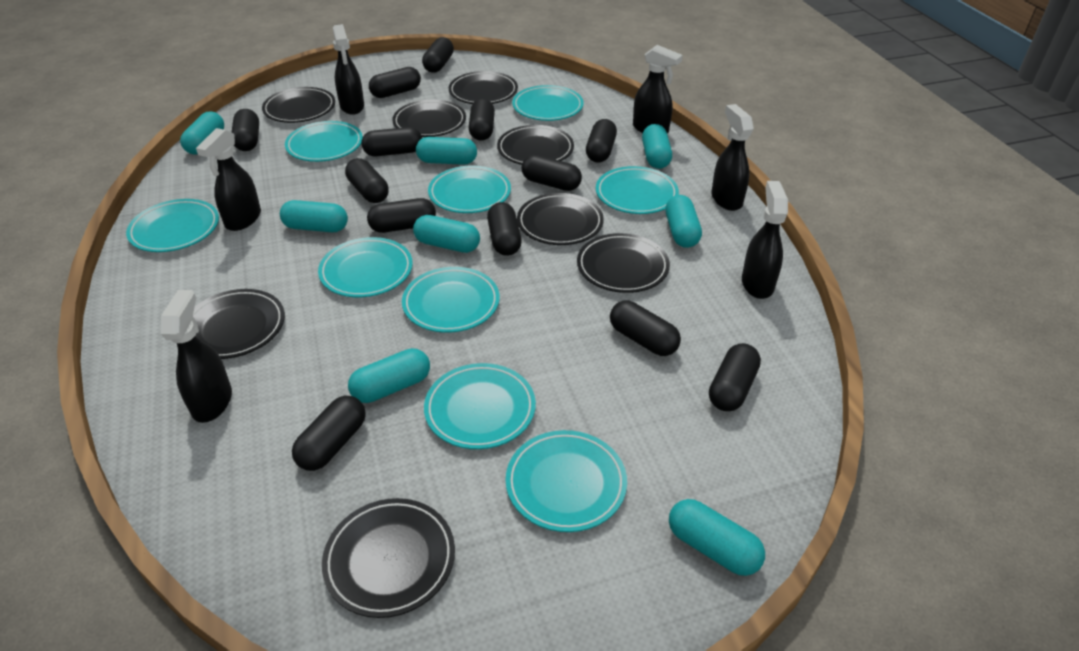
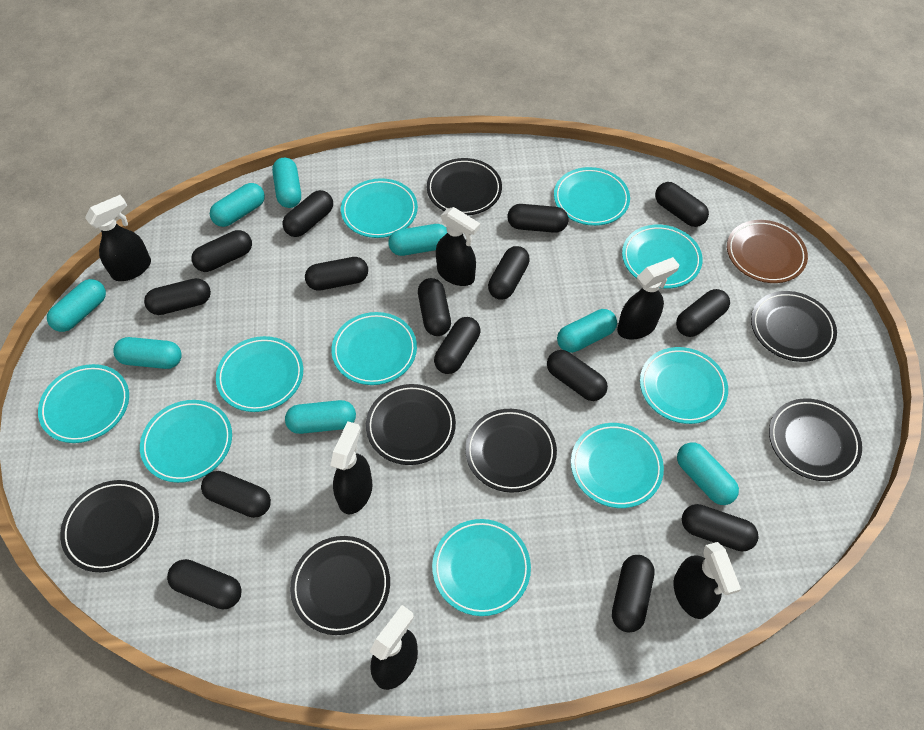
black capsule: [231,109,259,151] [292,396,366,471] [345,158,389,203] [361,127,422,156] [367,198,436,233] [369,67,421,98] [422,37,454,73] [469,99,495,141] [487,202,522,256] [522,155,582,191] [586,119,617,162] [610,301,681,356] [709,343,761,411] = 13 -> [144,278,211,315] [167,559,242,609] [191,230,252,272] [201,471,271,518] [283,190,333,237] [305,257,368,291] [418,278,451,336] [434,317,480,374] [488,246,530,300] [507,204,569,233] [547,350,608,401] [612,555,655,633] [655,182,709,227] [676,289,730,337] [682,504,759,552] = 15
black plate: [193,289,285,359] [262,87,335,123] [322,498,455,618] [392,100,466,137] [449,71,518,104] [497,125,574,165] [517,193,604,245] [577,233,670,293] = 8 -> [60,480,159,572] [290,536,390,635] [366,384,456,465] [427,158,502,215] [465,409,557,492] [751,291,837,362] [769,398,862,481] = 7
brown plate: none = 0 -> [727,220,808,283] = 1
turquoise plate: [126,199,219,252] [285,121,363,162] [318,237,413,297] [402,267,500,333] [424,363,536,449] [428,165,511,213] [506,430,627,532] [512,85,584,121] [596,166,679,214] = 9 -> [38,364,129,443] [140,400,232,483] [216,336,303,412] [331,312,417,385] [341,178,418,238] [432,519,531,616] [554,167,630,226] [571,423,664,508] [622,225,703,288] [640,347,728,424] = 10

